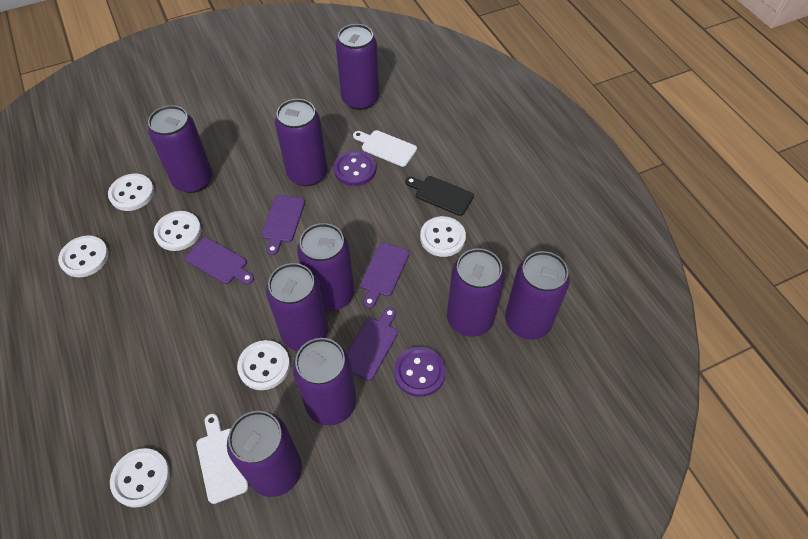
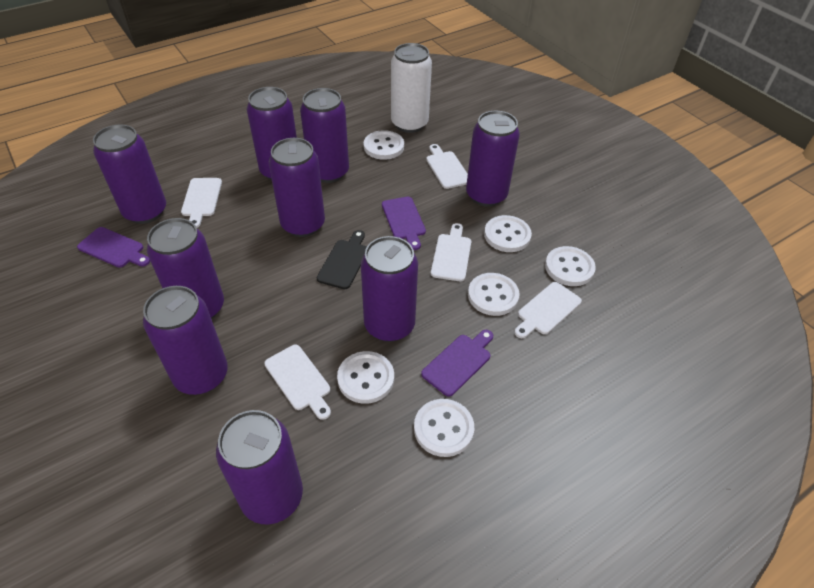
purple button: [334,150,376,186] [394,346,446,397] = 2 -> none = 0
purple cutting board: [185,237,254,284] [262,195,305,255] [347,307,398,381] [360,243,409,308] = 4 -> [77,227,150,268] [382,197,426,250] [421,330,493,397] = 3
white can: none = 0 -> [391,43,432,133] = 1
white cutting board: [196,414,249,504] [353,130,417,167] = 2 -> [181,178,222,228] [264,345,331,420] [426,144,468,189] [431,223,471,281] [514,282,582,338] = 5

